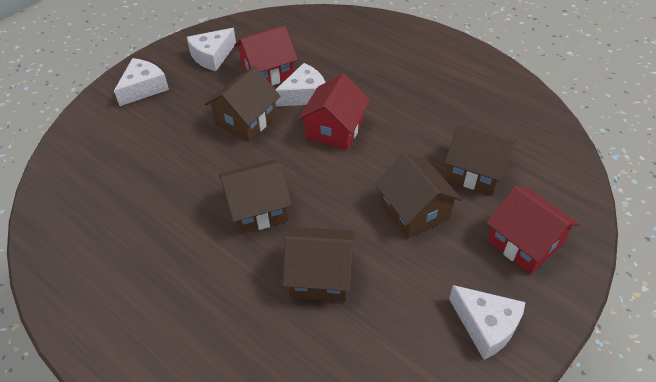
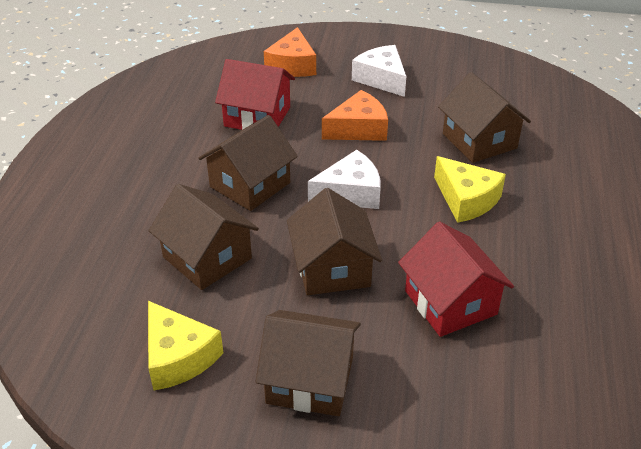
orange cheese: none = 0 -> [264,27,316,77] [322,90,388,141] = 2
red house: [234,26,298,86] [298,73,370,150] [487,186,580,274] = 3 -> [215,59,295,130] [398,221,514,337] = 2
white cheese: [114,58,169,106] [187,28,236,71] [275,63,326,107] [449,285,526,360] = 4 -> [308,150,381,209] [352,45,406,97] = 2
yellow cheese: none = 0 -> [148,301,223,391] [434,156,506,223] = 2

